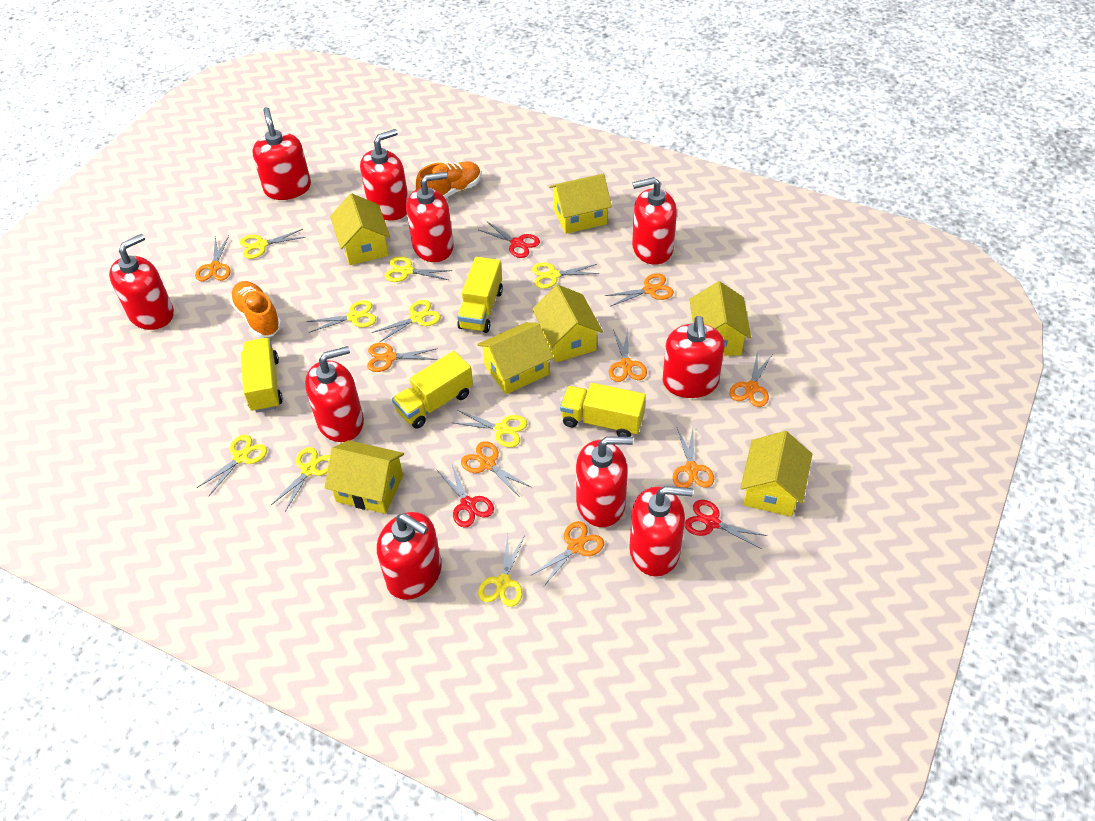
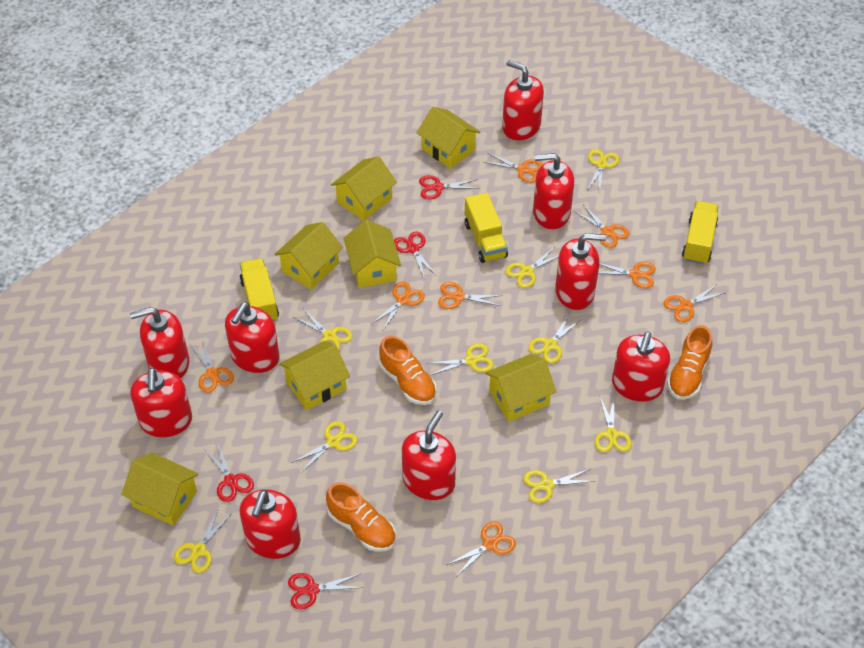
orange shoe: [230,281,282,338] [415,161,481,198] = 2 -> [326,482,396,552] [379,336,437,405] [667,325,713,400] = 3
red scissors: [437,462,494,527] [479,221,540,258] [685,500,768,549] = 3 -> [204,444,254,502] [288,573,363,609] [394,232,437,279] [419,175,479,199] = 4
red soap dispenser: [109,234,174,330] [253,107,311,200] [305,346,364,442] [360,129,408,221] [377,512,442,600] [406,172,454,262] [576,437,633,527] [629,486,693,577] [632,177,677,265] [663,316,725,398] = 10 -> [130,307,189,378] [130,368,192,437] [225,302,280,373] [239,489,301,559] [402,410,456,500] [502,60,544,140] [533,153,574,229] [555,233,606,310] [612,332,670,402] = 9
yellow truck: [241,338,283,413] [392,351,473,429] [457,257,503,333] [560,383,646,437] = 4 -> [240,258,279,322] [465,193,508,263] [682,201,719,264] = 3

